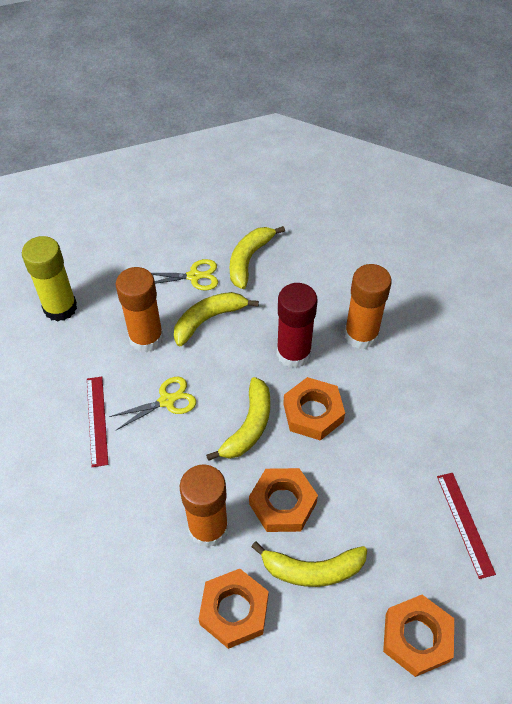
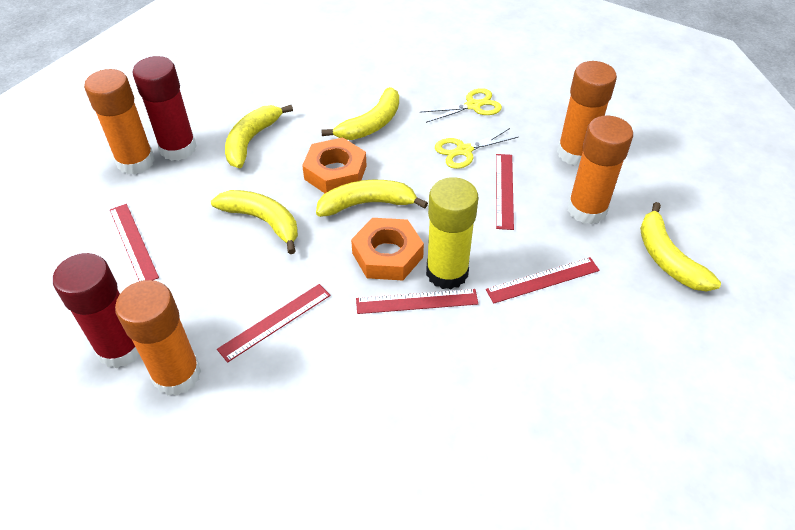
orange glue stick: [116,267,164,352] [180,464,229,548] [344,264,392,349] = 3 -> [84,69,155,175] [115,280,201,396] [557,61,617,166] [568,116,633,224] = 4
orange nut: [199,569,269,649] [249,468,318,532] [283,377,345,441] [383,595,454,677] = 4 -> [302,137,367,193] [351,218,424,280] = 2
red glue stick: [277,283,317,368] = 1 -> [53,253,140,368] [133,56,197,161] = 2
red ruler: [87,377,108,467] [437,473,496,579] = 2 -> [110,204,159,281] [217,284,331,363] [356,289,478,314] [486,257,600,304] [496,154,514,230] = 5
yellow banana: [174,292,259,346] [206,377,270,461] [230,226,285,289] [251,541,367,587] = 4 -> [211,190,298,254] [225,105,293,168] [316,180,428,217] [321,87,399,140] [640,202,721,291] = 5

